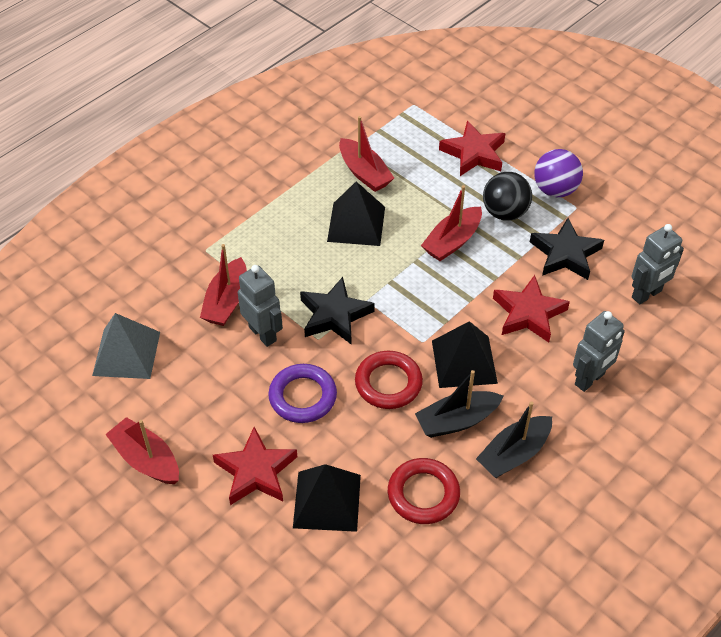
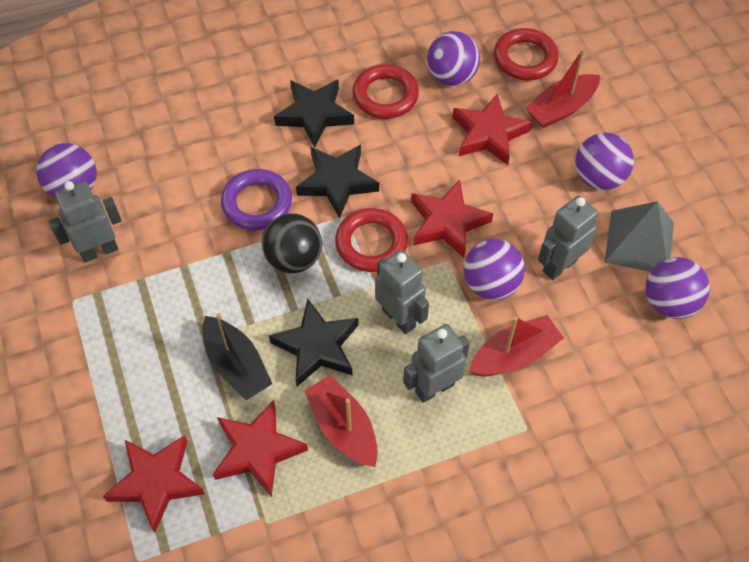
black boat: [415,370,503,438] [476,401,552,478] = 2 -> [202,313,272,400] = 1
black pyramid: [293,464,361,532] [327,181,385,246] [432,321,498,388] = 3 -> none = 0
black star: [300,277,375,344] [530,218,604,280] = 2 -> [269,299,358,386] [274,79,354,148] [296,144,379,218] = 3
grey robot: [238,265,283,347] [573,311,625,392] [631,224,684,304] = 3 -> [49,181,122,262] [375,249,429,334] [403,324,470,403] [538,196,598,280] = 4
purple ball: [534,149,583,197] = 1 -> [37,143,97,199] [427,31,480,86] [463,239,525,300] [575,132,634,190] [645,257,710,319] = 5
red boat: [105,417,179,484] [200,244,247,326] [339,116,394,192] [421,185,482,261] = 4 -> [304,375,378,467] [469,315,564,376] [526,48,600,128] = 3
red ring: [355,351,423,409] [388,458,460,524] = 2 -> [335,208,408,272] [352,64,419,119] [494,28,559,80] = 3
red star: [213,427,297,505] [439,121,505,176] [493,275,570,343] = 3 -> [103,435,205,533] [213,400,308,497] [411,180,493,258] [452,94,532,165] = 4

